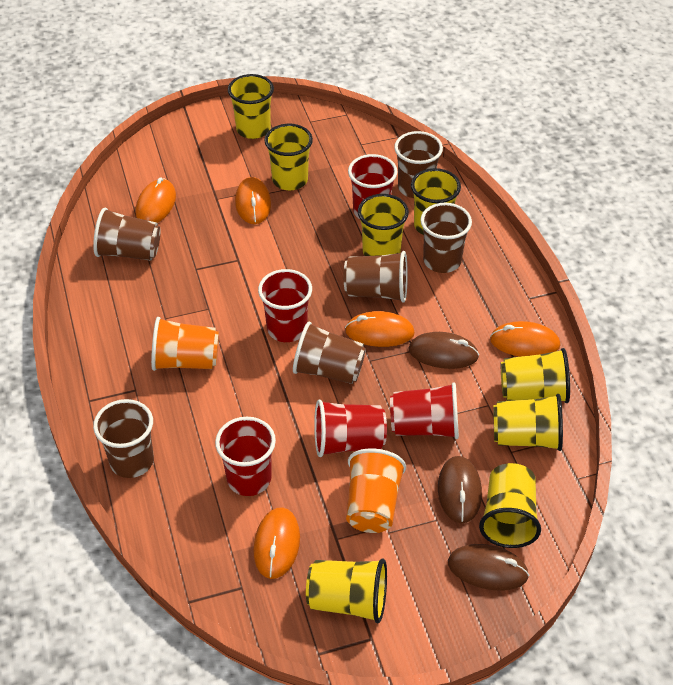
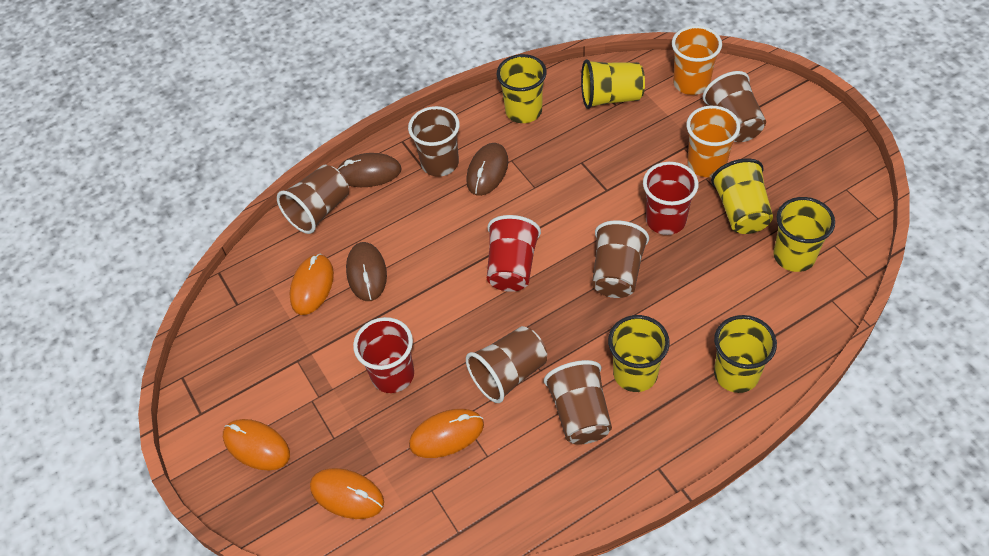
orange mouse: [136,177,176,223] [235,177,271,224] [253,507,300,579] [345,311,415,347] [490,321,560,357] = 5 -> [223,419,290,471] [289,254,334,315] [310,468,384,519] [409,409,484,458] = 4
red cup: [215,417,276,496] [258,269,312,342] [314,400,387,457] [348,154,397,219] [390,382,459,439] = 5 -> [353,317,414,393] [487,215,541,292] [643,162,699,235] = 3
yellow cup: [228,74,274,139] [265,124,313,190] [306,558,387,623] [358,194,409,256] [411,168,461,235] [479,463,541,548] [493,394,563,451] [501,348,570,403] = 8 -> [497,54,547,123] [581,59,645,109] [608,315,670,392] [711,158,773,234] [714,315,777,393] [773,197,835,272] = 6

